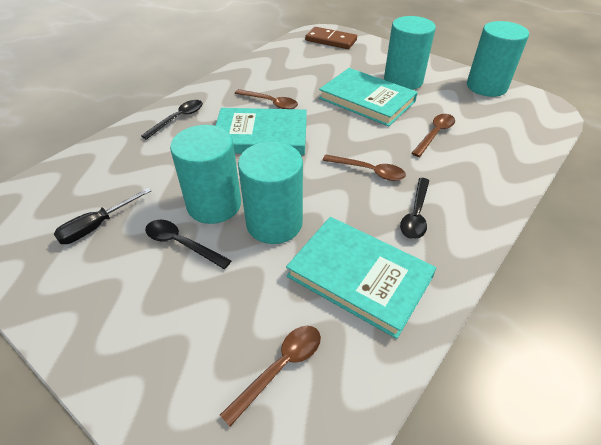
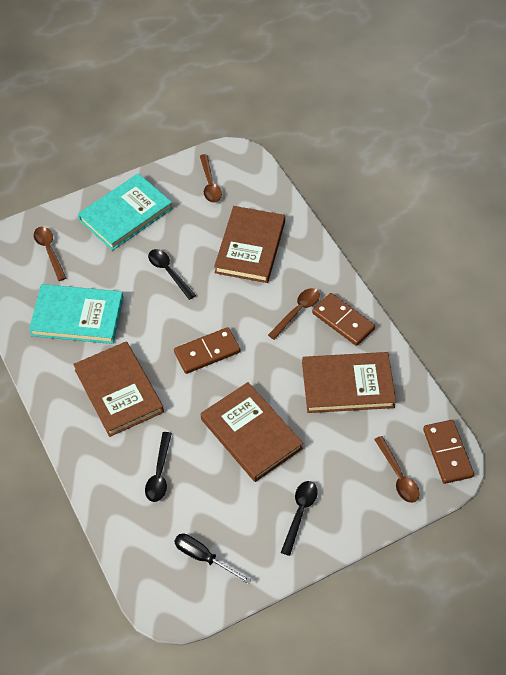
brown book: none = 0 -> [73,341,164,437] [201,382,303,482] [214,206,285,283] [302,352,396,413] = 4
brown domino: [305,27,357,49] = 1 -> [174,327,240,374] [312,293,375,346] [423,420,474,484] = 3
turquoise book: [216,108,307,155] [286,217,436,339] [319,68,418,127] = 3 -> [29,284,123,344] [78,173,173,251] = 2
turquoise cylinder: [170,125,241,224] [238,142,303,244] [384,16,436,90] [467,21,529,97] = 4 -> none = 0

